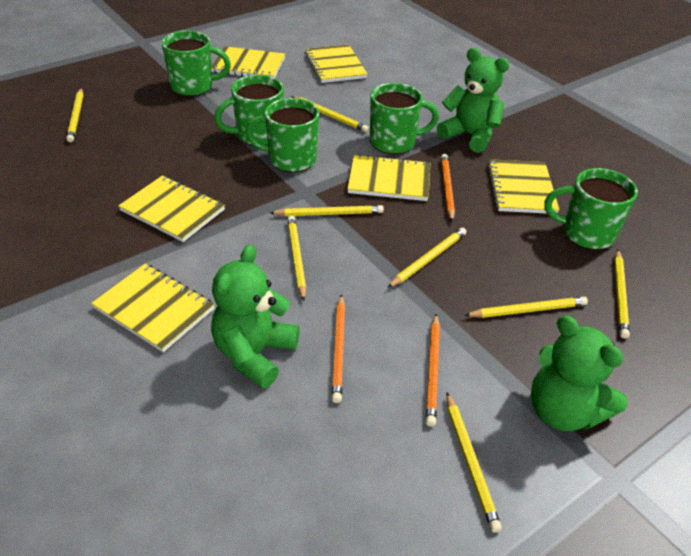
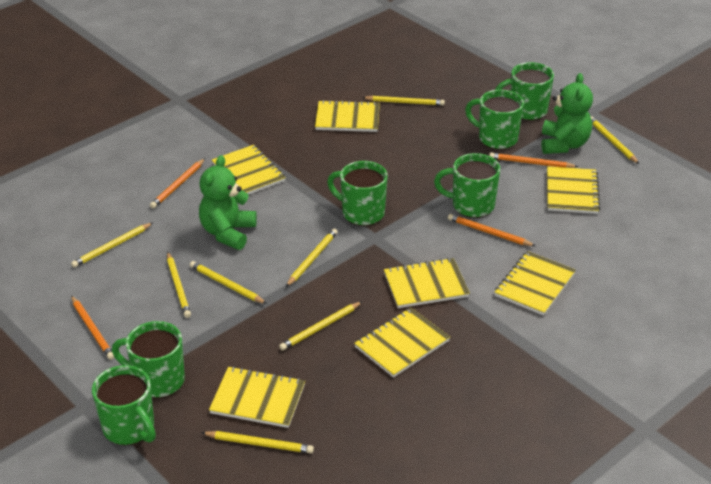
green mug: [162,31,231,96] [214,75,284,146] [245,98,319,173] [370,83,439,154] [545,168,638,250] = 5 -> [92,365,156,445] [112,321,185,398] [327,161,388,226] [434,153,500,218] [465,90,524,150] [495,62,554,120] = 6
green teddy bear: [211,245,300,389] [437,48,510,153] [531,315,628,431] = 3 -> [199,155,257,250] [542,73,593,154] = 2
orange pencil: [332,294,345,403] [426,314,440,427] [441,154,455,222] = 3 -> [71,296,114,360] [150,159,205,209] [448,214,535,246] [489,153,578,168] = 4
yellow notebook: [91,264,215,352] [118,176,225,242] [211,46,285,78] [305,45,368,83] [347,154,430,201] [488,159,559,214] = 6 -> [209,366,305,428] [212,145,286,195] [315,100,380,132] [354,308,450,378] [384,258,470,308] [494,251,576,316] [547,166,600,214] = 7

